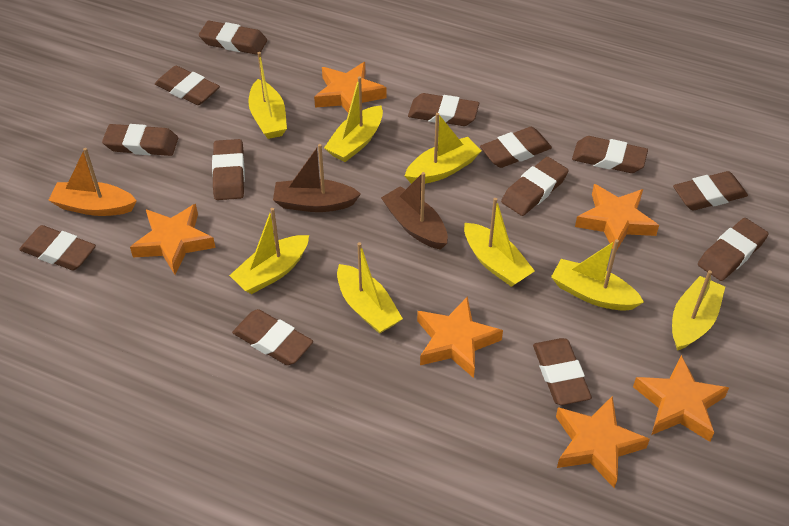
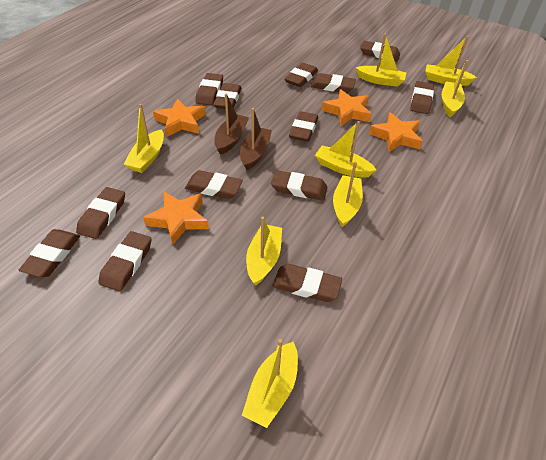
orange boat: [48,148,137,216] = 1 -> none = 0
orange star: [130,204,216,275] [314,62,387,113] [417,297,503,378] [556,396,650,488] [575,184,659,249] [633,355,729,442] = 6 -> [143,191,209,245] [153,98,206,137] [322,89,372,126] [369,112,423,152] = 4

